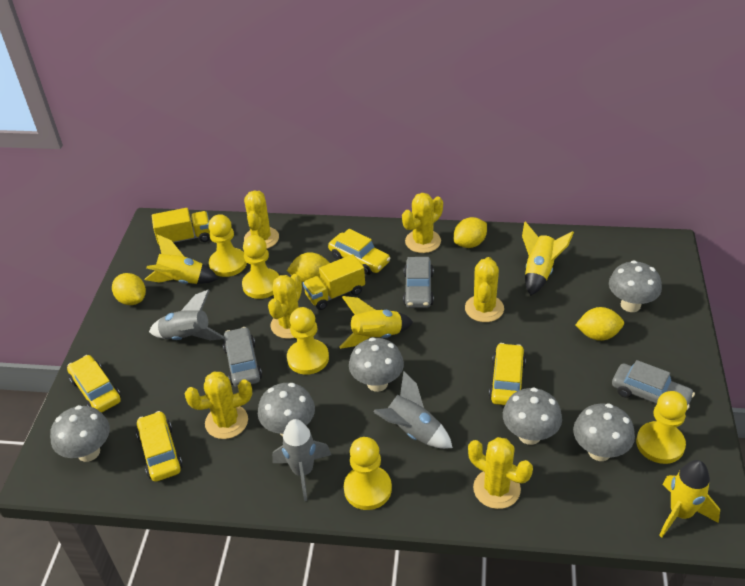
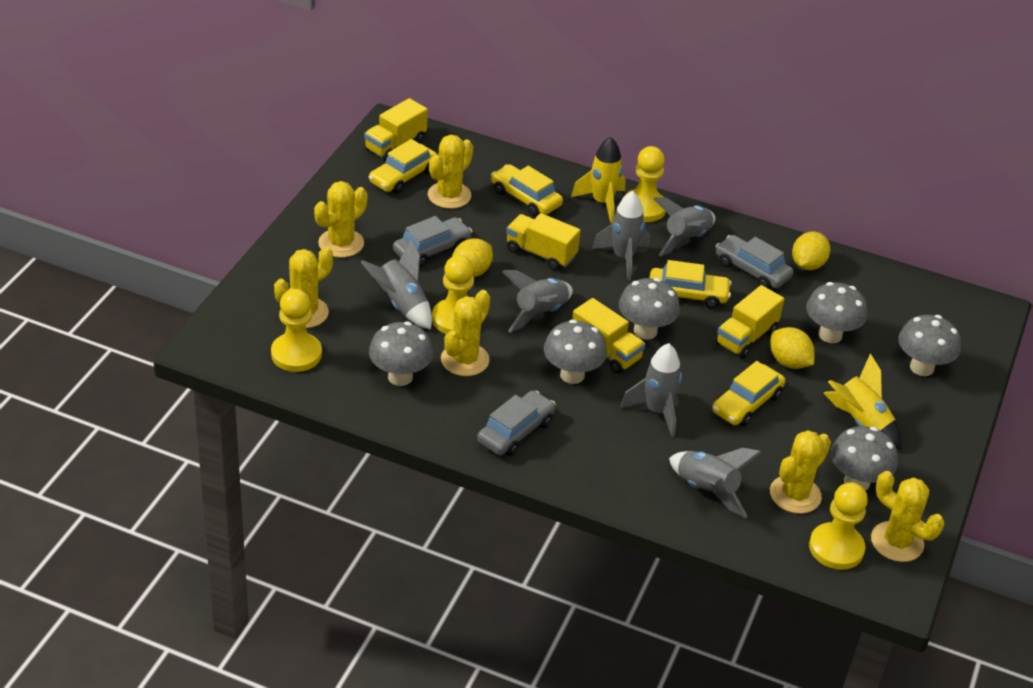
grey rocket: [149,290,224,340] [272,419,331,501] [373,371,453,449] = 3 -> [361,239,432,329] [502,270,573,333] [592,191,650,280] [620,343,682,437] [654,197,715,256] [669,448,762,518] = 6
yellow lemon: [112,273,146,305] [287,252,330,282] [454,217,487,248] [576,307,624,341] = 4 -> [452,238,493,277] [771,327,814,369] [792,232,830,270] = 3
yellow pawn: [208,214,247,277] [242,235,279,299] [287,307,329,375] [344,437,392,510] [636,391,687,464] = 5 -> [271,289,322,372] [432,255,474,334] [623,146,666,222] [809,482,868,570] = 4
yellow rocket: [145,234,219,284] [339,296,413,349] [522,221,574,296] [659,460,720,538] = 4 -> [571,137,625,223] [823,353,901,449] = 2
yellow truck: [152,208,210,245] [303,254,365,310] = 2 -> [364,98,428,161] [506,213,581,270] [572,298,646,374] [715,285,784,358] = 4

